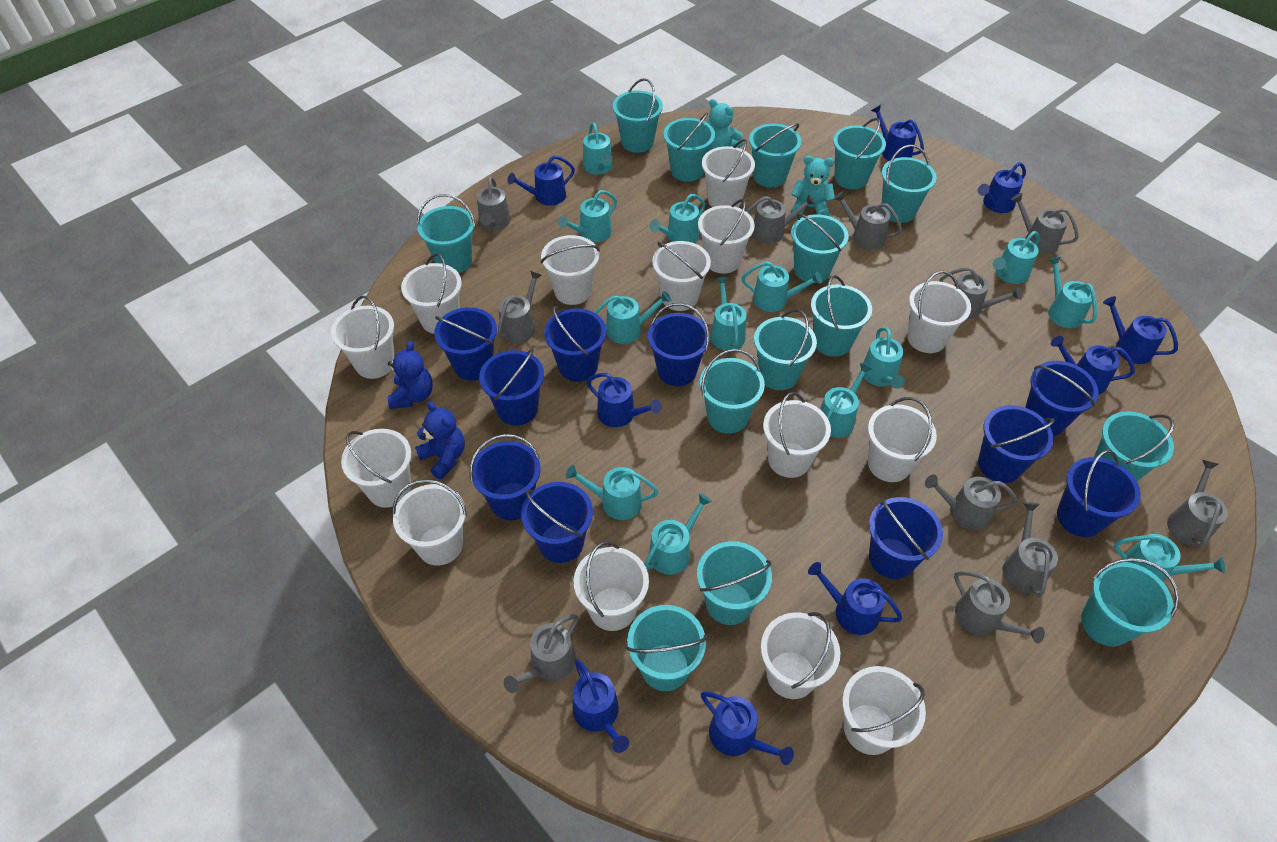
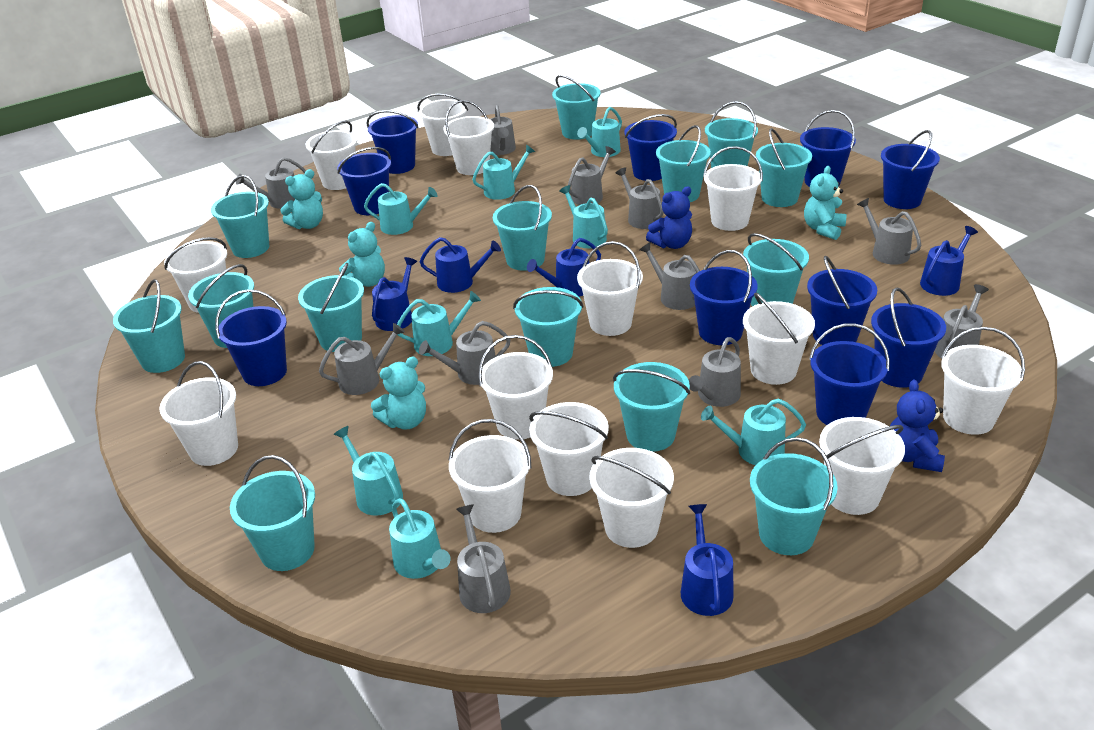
blue watering can: [507,155,575,206] [573,660,629,753] [586,373,661,427] [701,692,794,765] [808,562,902,635] [871,105,924,161] [978,162,1026,213] [1051,336,1135,394] [1103,296,1178,364] = 9 -> [372,257,417,331] [420,237,501,293] [527,238,601,297] [681,504,733,616] [920,226,978,296] = 5
turquoise teddy bear: [707,99,744,150] [791,156,835,217] = 2 -> [280,169,323,229] [339,222,385,287] [371,357,426,430] [804,166,846,240] = 4
turquoise watering can: [558,190,617,242] [565,465,659,520] [583,122,613,175] [594,291,671,344] [644,493,712,575] [649,194,706,243] [710,277,747,351] [742,261,822,312] [820,363,872,438] [863,327,905,389] [993,231,1040,284] [1048,256,1097,328] [1114,534,1225,581] = 13 -> [334,426,403,515] [364,183,437,235] [389,498,450,579] [397,291,481,356] [472,145,535,200] [559,185,608,248] [577,107,622,157] [701,399,806,465] = 8

